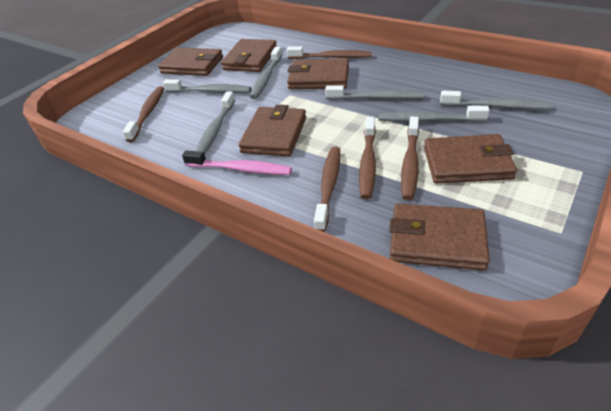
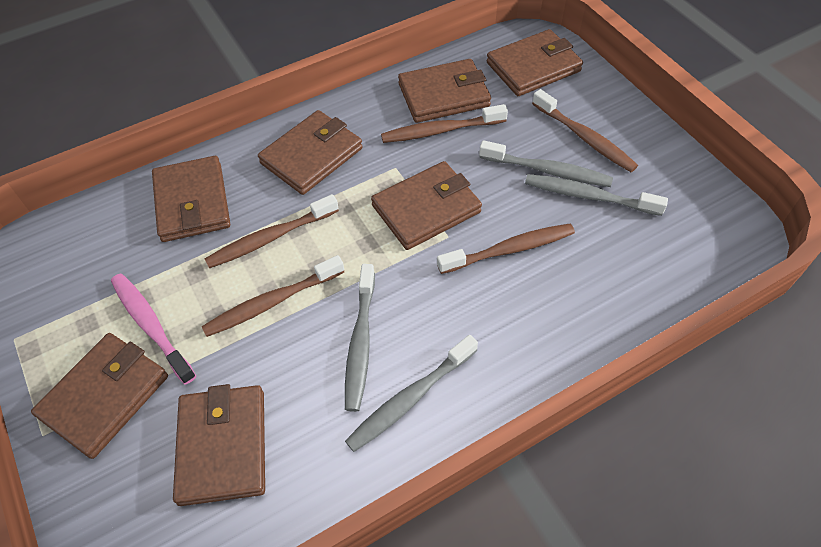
brown wallet: [158,47,223,76] [221,39,277,72] [239,105,306,156] [287,58,349,89] [389,203,490,270] [424,134,517,184] = 6 -> [31,333,168,459] [152,156,230,242] [173,384,265,506] [258,110,363,195] [371,161,482,250] [398,59,491,123] [487,29,583,96] = 7
grey toothbrush: [163,79,251,93] [196,91,235,155] [250,47,282,99] [325,85,425,100] [379,106,490,122] [440,91,551,110] = 6 -> [345,264,375,412] [345,335,478,452] [479,140,613,187] [525,174,668,216] = 4

